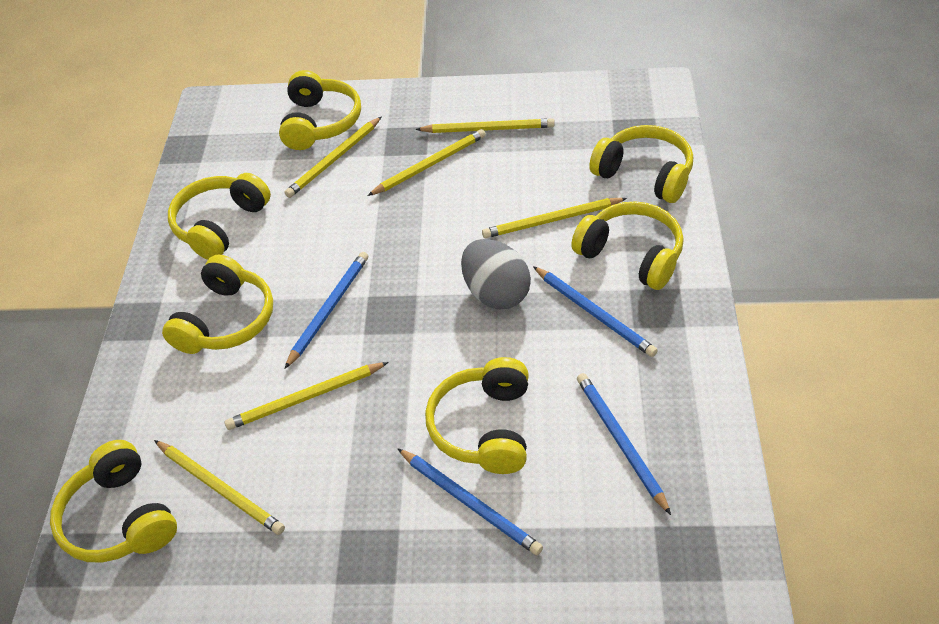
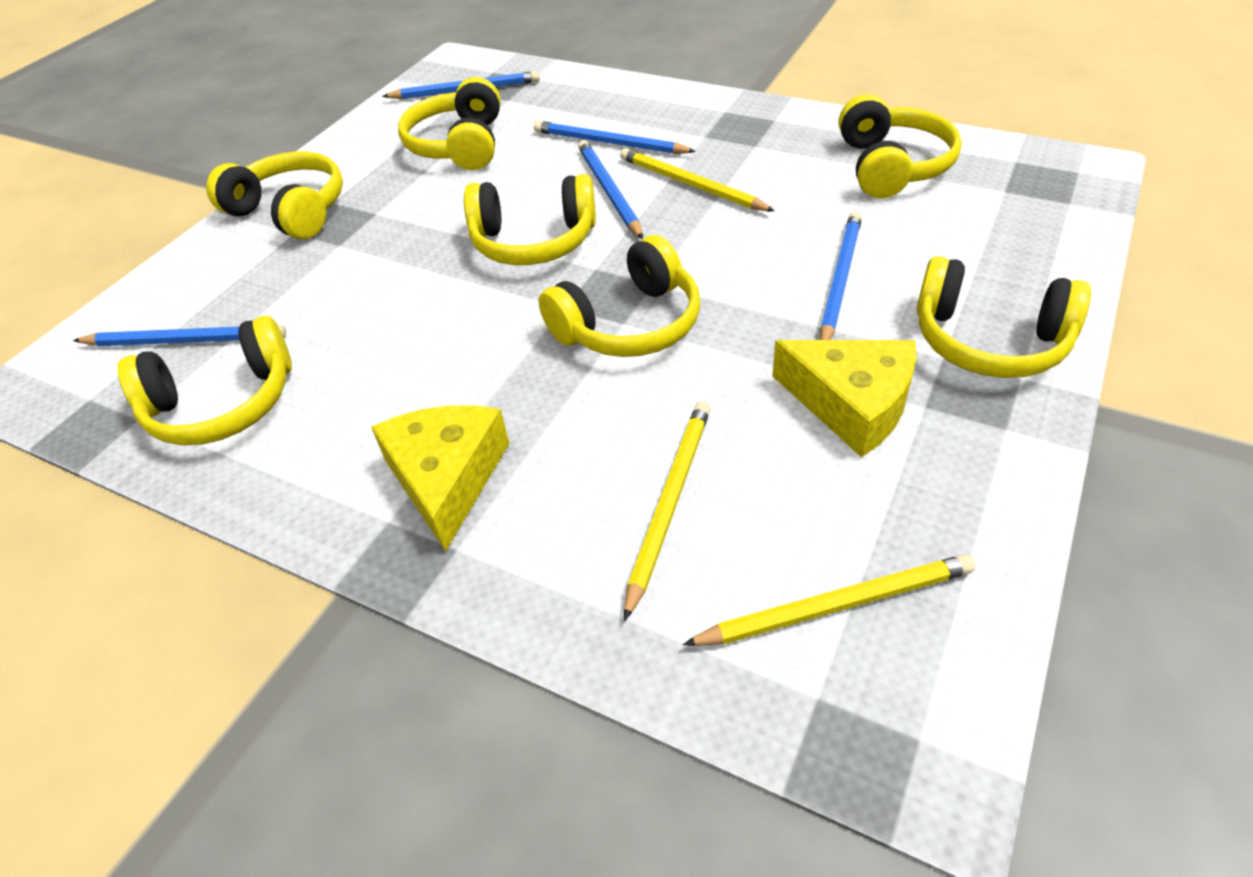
blue pencil: [285,252,368,369] [397,448,543,555] [533,266,658,357] [577,373,671,515] = 4 -> [73,325,286,346] [382,71,540,99] [534,121,696,154] [578,140,643,239] [820,211,862,340] = 5
grey egg: [461,239,531,309] = 1 -> none = 0
yellow cheese: none = 0 -> [371,405,509,552] [772,340,916,458] = 2
yellow pencil: [154,440,285,535] [225,362,389,430] [284,116,382,198] [367,129,486,196] [416,118,555,133] [482,198,627,238] = 6 -> [620,148,775,211] [624,402,711,621] [683,554,976,646] = 3

